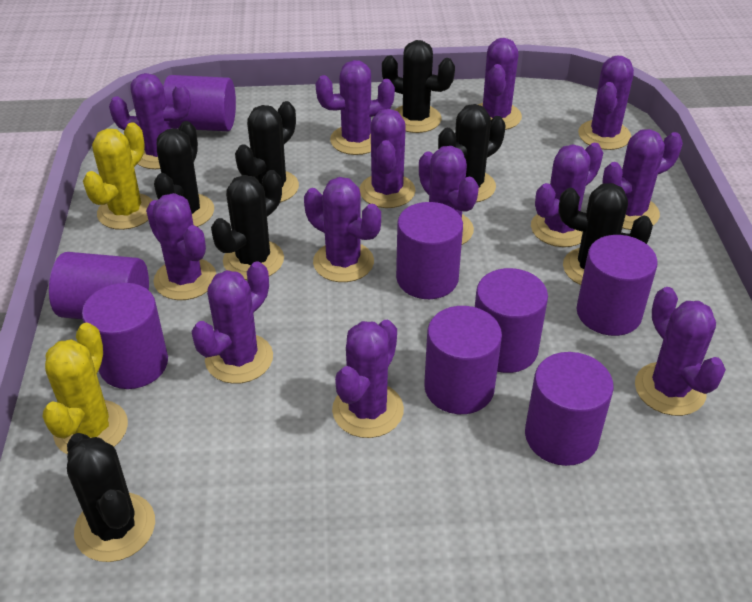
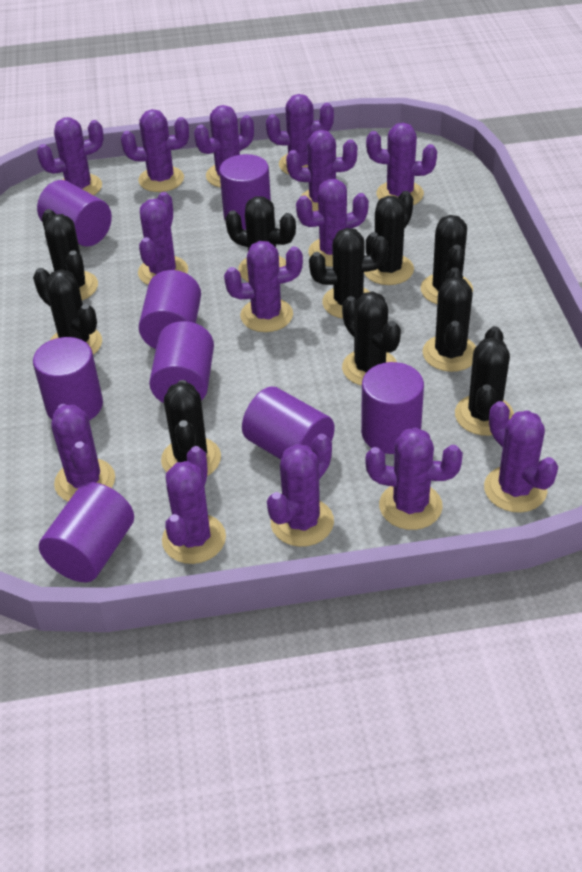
black cactus: [67,433,155,562] [154,121,214,227] [211,170,284,280] [235,101,299,203] [382,40,455,133] [438,104,506,202] [559,183,653,285] = 7 -> [33,268,102,355] [42,209,98,300] [161,380,221,476] [225,196,296,282] [309,228,388,319] [342,292,401,386] [364,191,414,285] [421,215,473,304] [422,267,476,372] [455,326,514,436] = 10
purple cactus: [109,73,191,169] [146,193,216,300] [191,262,273,384] [304,177,381,282] [315,60,395,155] [332,320,404,438] [359,109,416,208] [419,146,479,245] [478,38,522,130] [531,143,603,247] [578,56,634,150] [602,129,683,230] [635,287,726,416] = 13 -> [37,117,104,195] [51,404,115,501] [121,109,189,192] [138,192,188,285] [162,446,226,564] [194,105,254,188] [224,241,303,332] [266,94,334,175] [267,434,334,547] [286,130,357,211] [296,179,369,267] [366,123,437,205] [366,427,463,530] [484,401,558,513] = 14
yellow cactus: [42,323,128,454] [83,122,153,230] = 2 -> none = 0

